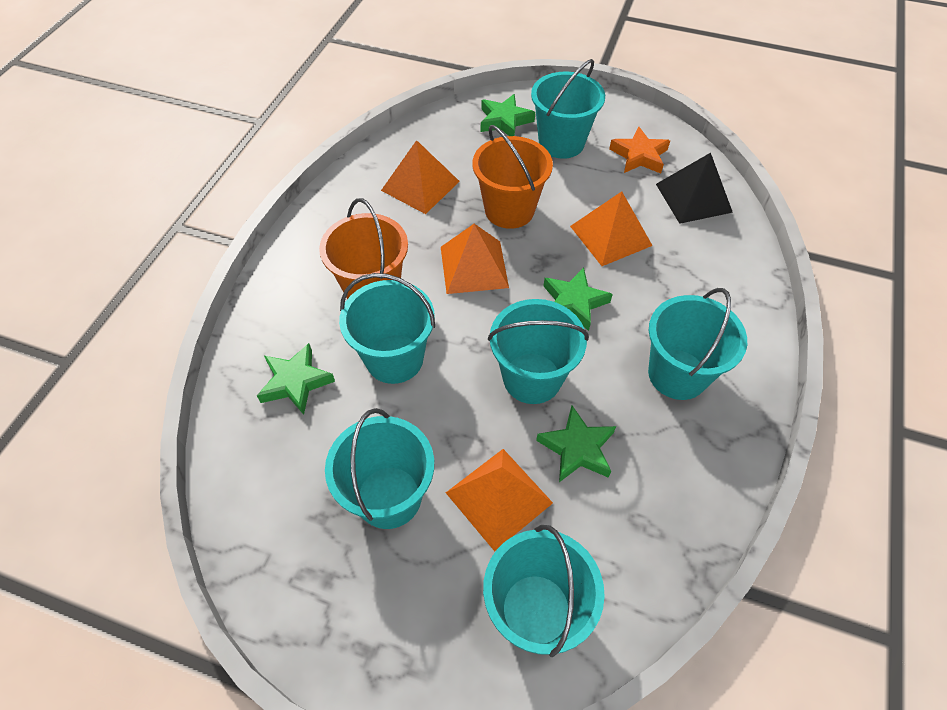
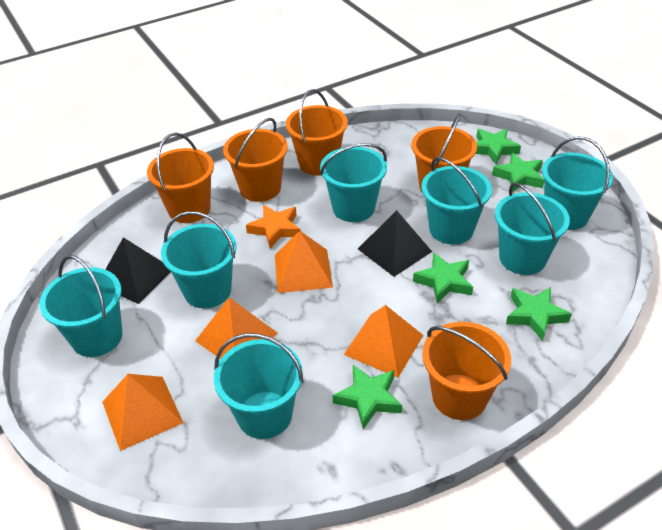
black pyramid: [656,153,733,224] = 1 -> [105,237,171,304] [358,210,432,277] = 2
green star: [257,343,335,415] [481,94,535,136] [536,406,616,482] [544,268,613,331] = 4 -> [333,365,402,429] [413,252,473,303] [476,129,521,165] [492,153,544,192] [506,287,572,341] = 5
orange bucket: [319,198,408,299] [473,125,553,229] = 2 -> [147,133,214,223] [223,118,288,202] [286,89,348,176] [412,113,477,192] [422,322,511,420] = 5
turquoise bucket: [325,408,434,529] [339,273,435,384] [483,525,605,657] [488,299,589,404] [531,59,605,159] [648,288,747,400] = 6 -> [39,255,123,357] [161,211,237,308] [214,333,303,439] [320,143,387,222] [422,157,492,244] [495,183,570,275] [542,136,613,230] = 7

